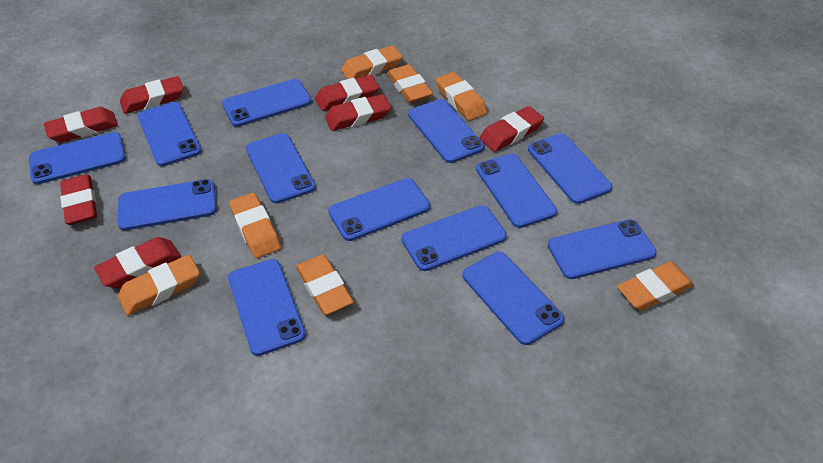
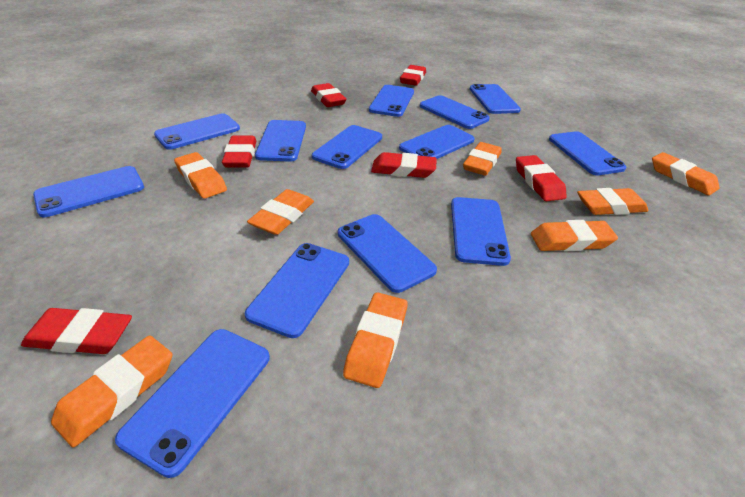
orange eraser: [118,255,200,315] [229,193,281,259] [296,254,353,315] [341,45,403,79] [387,64,433,103] [436,72,487,121] [617,262,694,311] = 7 -> [51,335,172,447] [174,152,227,199] [247,189,314,235] [343,292,407,388] [463,142,502,176] [531,220,618,251] [577,188,648,215] [652,152,719,195] = 8
red eraser: [44,107,118,143] [60,174,97,225] [94,237,181,288] [120,76,184,114] [315,75,379,111] [325,94,391,131] [479,106,544,152] = 7 -> [21,308,132,354] [222,136,257,168] [311,83,346,107] [371,152,437,178] [400,65,426,86] [516,155,567,201] = 6

